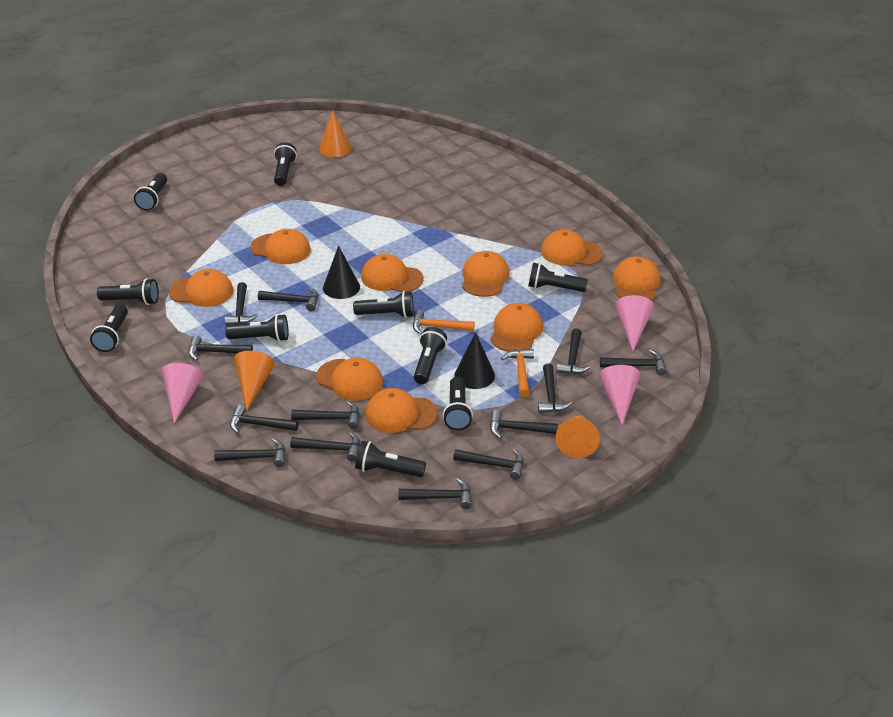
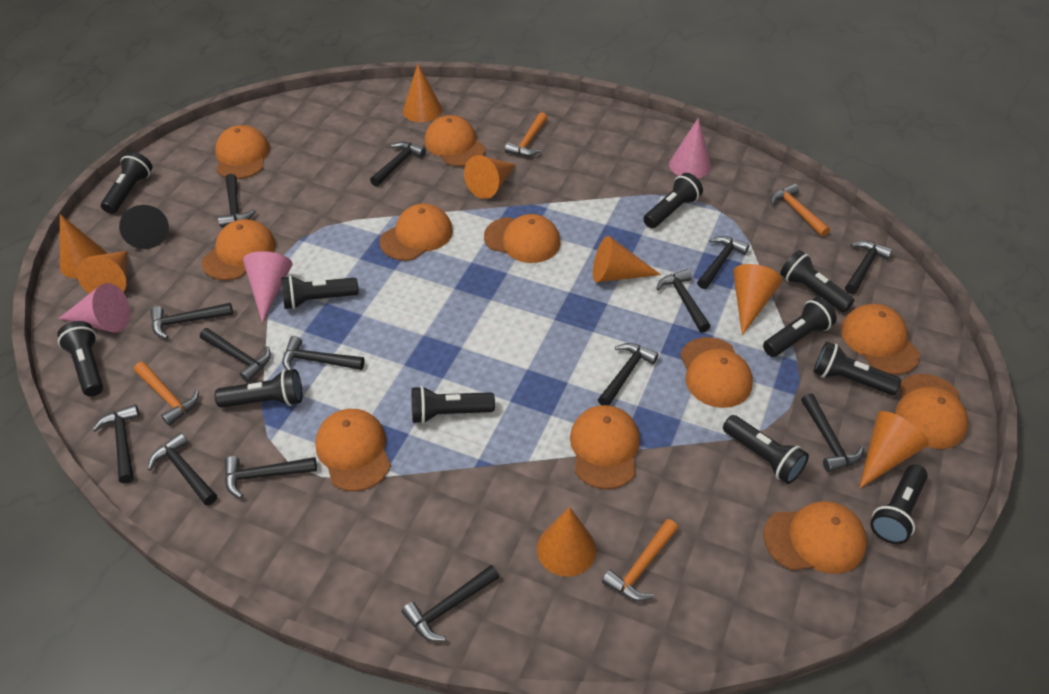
black cone: [323,246,360,299] [454,332,495,389] = 2 -> [119,205,169,249] = 1
black flashlight: [90,304,128,352] [97,278,159,305] [134,173,167,211] [225,314,288,342] [274,142,297,186] [353,291,414,318] [355,441,426,477] [414,327,447,384] [443,376,473,430] [528,263,588,292] = 10 -> [57,321,103,397] [101,151,152,214] [215,369,302,408] [281,275,359,309] [411,386,495,424] [643,173,703,228] [723,415,809,484] [763,297,837,357] [780,250,854,313] [813,342,901,395] [870,464,928,544] = 11
black hammer: [188,335,253,361] [214,438,285,467] [225,282,258,325] [230,405,298,434] [258,288,318,311] [290,432,360,462] [291,401,359,429] [399,478,472,509] [453,449,524,480] [490,410,558,439] [538,363,572,413] [556,328,591,374] [600,350,667,375] = 13 -> [92,404,140,483] [148,432,217,506] [151,303,233,339] [200,328,271,382] [218,174,256,227] [225,456,317,498] [282,336,365,370] [370,142,426,187] [401,565,499,641] [598,343,659,405] [656,269,711,332] [697,236,749,289] [801,393,864,472] [845,241,893,294] = 14
orange cap: [169,269,233,307] [250,229,311,264] [316,358,383,401] [361,254,424,292] [365,388,438,433] [462,251,509,297] [490,303,543,352] [541,230,603,265] [613,256,660,300] = 9 -> [202,219,276,280] [215,125,270,179] [315,409,391,491] [380,203,453,261] [424,115,486,166] [484,214,560,263] [570,405,640,489] [680,337,753,408] [763,501,867,574] [841,304,920,375] [895,374,968,449] = 11
orange cone: [234,351,275,410] [319,110,351,157] [555,415,600,458] = 3 -> [60,214,107,279] [77,251,127,294] [403,64,442,122] [464,155,515,199] [537,507,596,577] [593,236,661,282] [733,264,782,335] [859,411,929,489] = 8
orange hammer: [413,310,475,334] [501,349,534,397] = 2 -> [134,362,199,426] [505,112,547,157] [602,519,678,601] [771,184,830,237] = 4

